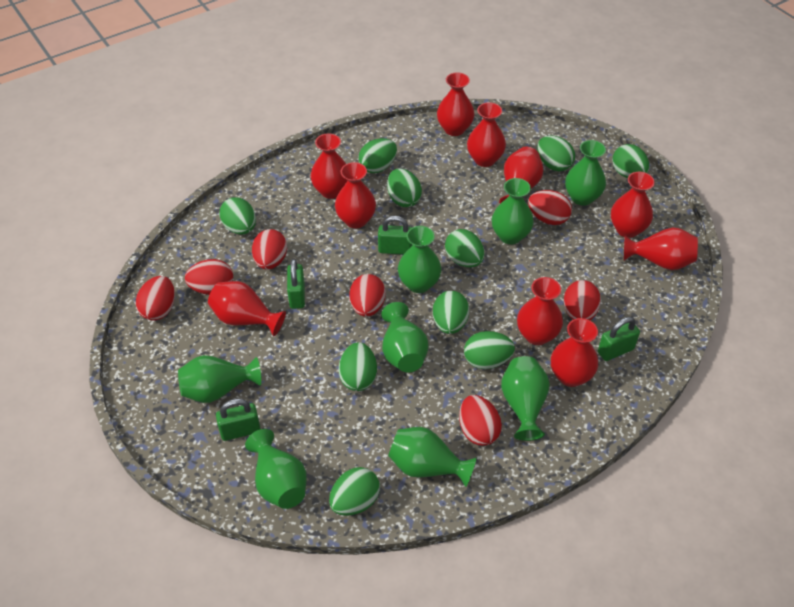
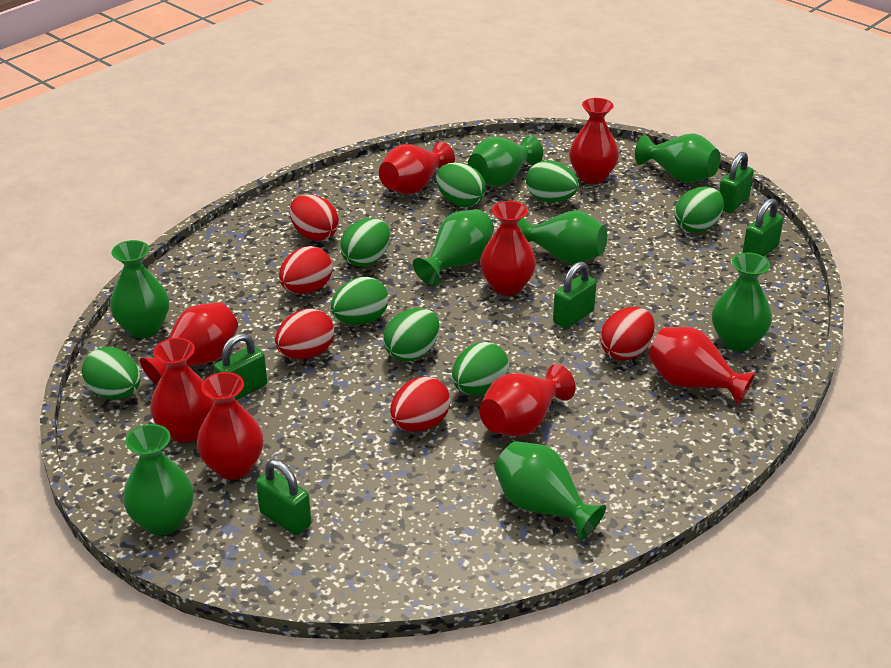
green egg: [220,197,256,234] [329,467,380,516] [339,342,377,391] [358,138,397,173] [387,168,422,207] [433,291,469,334] [445,229,484,267] [464,331,515,369] [537,135,575,172] [612,144,649,178] = 10 -> [82,347,141,399] [331,277,388,325] [340,218,390,267] [383,308,439,362] [436,163,486,207] [452,342,509,395] [526,161,579,202] [674,187,724,232] = 8
green padlock: [216,399,261,441] [287,259,305,309] [378,216,413,255] [598,317,640,361] = 4 -> [214,333,267,400] [256,459,311,535] [553,262,597,329] [719,152,754,213] [742,198,783,256] = 5
red egg: [136,276,175,321] [185,259,233,295] [252,229,287,269] [349,274,386,317] [459,395,502,446] [528,190,572,225] [564,280,601,320] = 7 -> [275,309,334,359] [279,246,332,294] [290,194,339,241] [390,377,450,432] [600,307,655,360] = 5
red vase: [208,281,286,336] [310,133,348,199] [335,162,376,228] [437,72,474,136] [467,102,506,167] [499,147,543,204] [517,277,563,345] [551,318,598,387] [611,172,655,238] [624,227,698,270] = 10 -> [140,302,238,385] [150,338,214,443] [197,372,264,480] [379,142,455,194] [479,364,575,437] [480,201,536,296] [569,98,619,184] [648,327,756,406] = 8

